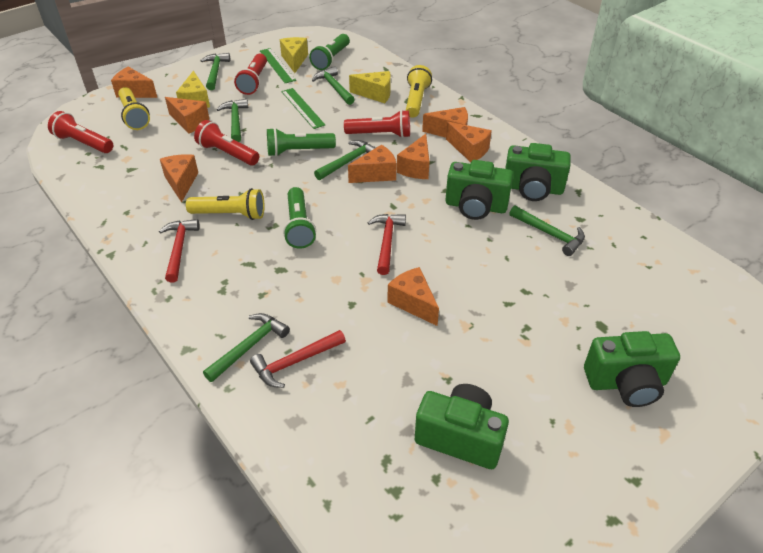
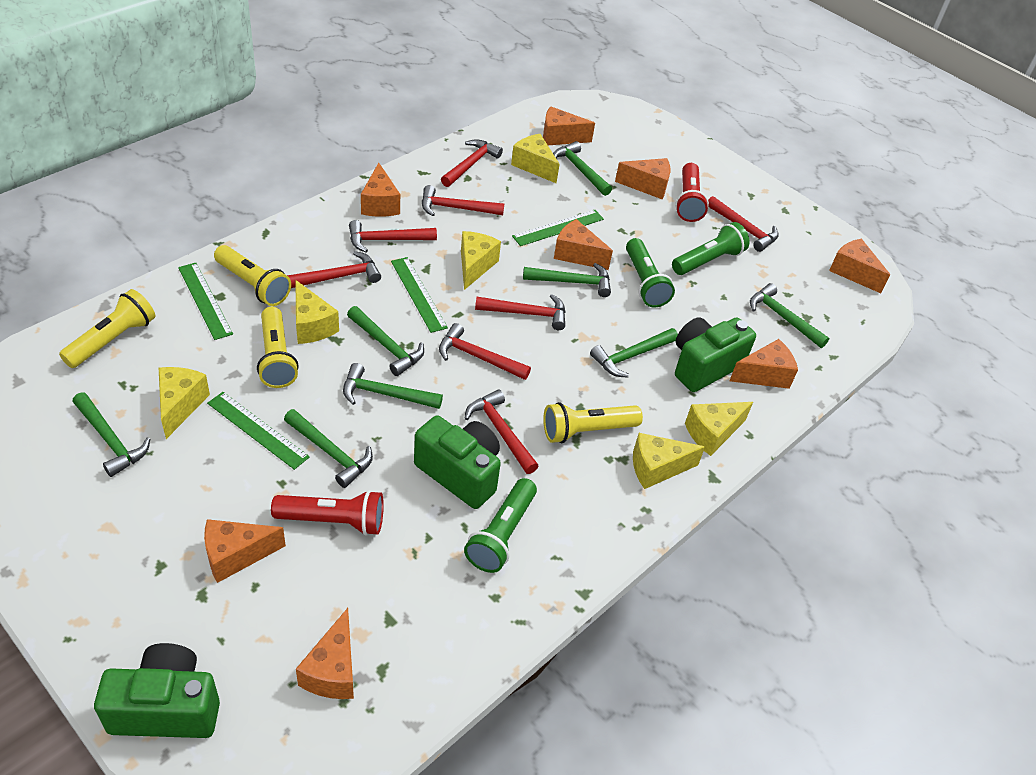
green camera: [415,384,509,469] [446,160,513,220] [505,143,571,201] [584,331,680,407] = 4 -> [94,643,220,738] [414,416,501,509] [675,317,756,392] = 3
green hammer: [200,53,230,90] [203,313,290,382] [216,99,248,142] [312,66,355,105] [314,140,376,180] [509,205,585,256] = 6 -> [73,392,150,477] [284,409,373,488] [343,363,443,409] [347,306,424,376] [523,263,611,297] [553,141,612,196] [590,328,678,378] [750,283,829,348] = 8
green ruler: [260,48,296,83] [281,88,325,129] = 2 -> [178,263,233,340] [207,392,310,470] [391,257,448,333] [512,210,604,246] = 4
red flashlight: [48,111,113,153] [194,120,259,165] [234,54,267,95] [344,110,410,138] = 4 -> [271,490,384,536] [675,163,709,222] = 2
red hammer: [159,219,200,283] [250,330,346,388] [368,214,406,275] = 3 -> [287,251,381,288] [349,220,437,252] [422,185,504,216] [439,323,531,380] [441,139,503,187] [465,389,538,474] [475,294,565,330] [708,196,779,252] = 8
yellow cheese: [176,71,210,108] [280,37,308,73] [349,71,391,103] = 3 -> [159,367,210,439] [295,280,339,344] [461,231,501,290] [511,134,560,183] [633,433,705,489] [685,402,753,456] = 6
yellow flashlight: [118,87,150,130] [186,188,265,220] [406,65,432,118] = 3 -> [59,289,155,368] [214,245,291,306] [257,307,299,388] [543,402,643,443] = 4

